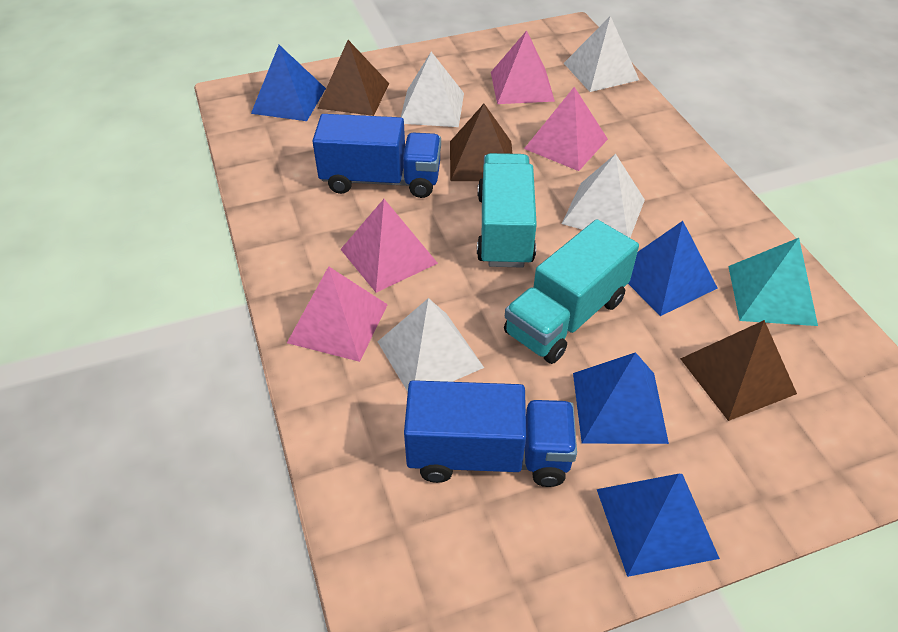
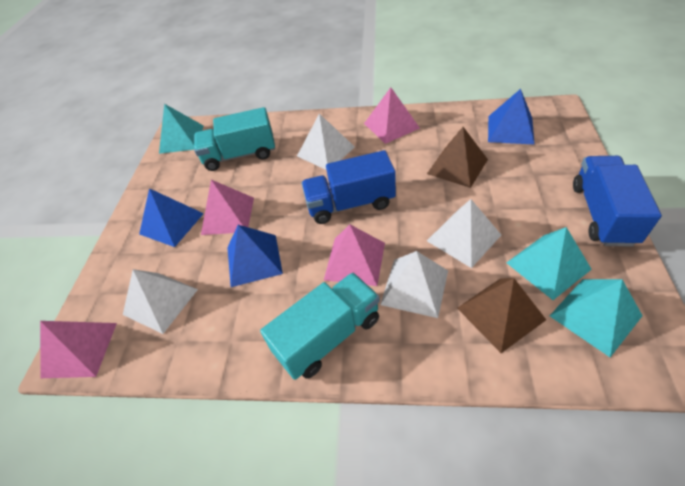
blue pyramid: [251,45,326,121] [573,352,669,444] [597,474,720,577] [628,221,718,316] = 4 -> [139,188,204,247] [227,225,283,287] [488,89,535,145] = 3
brown pyramid: [317,40,389,116] [450,104,512,181] [680,320,797,421] = 3 -> [427,127,488,188] [457,278,546,353] = 2
turquoise pyramid: [728,238,818,326] = 1 -> [159,104,204,154] [506,227,592,300] [550,279,643,357] = 3

